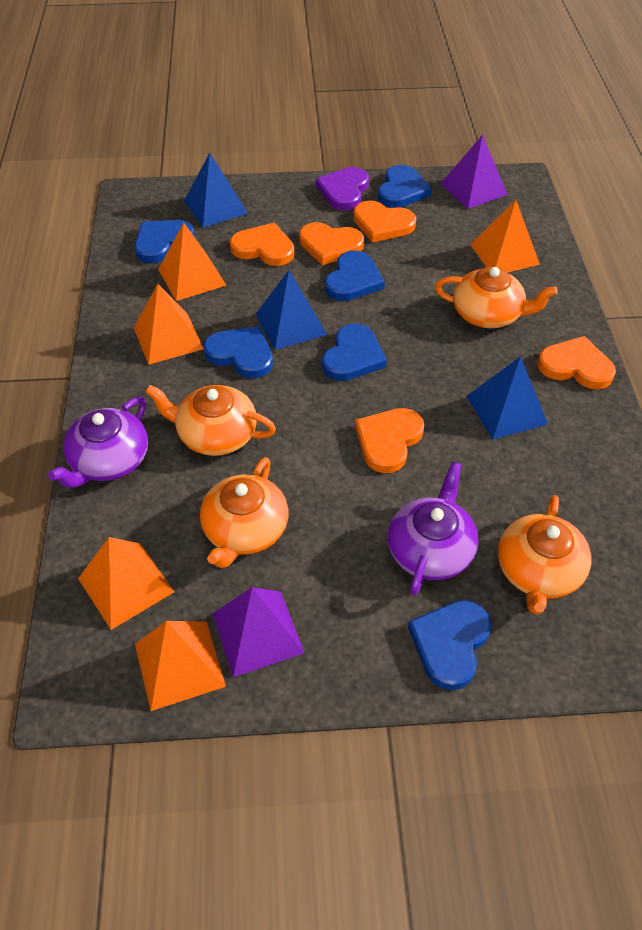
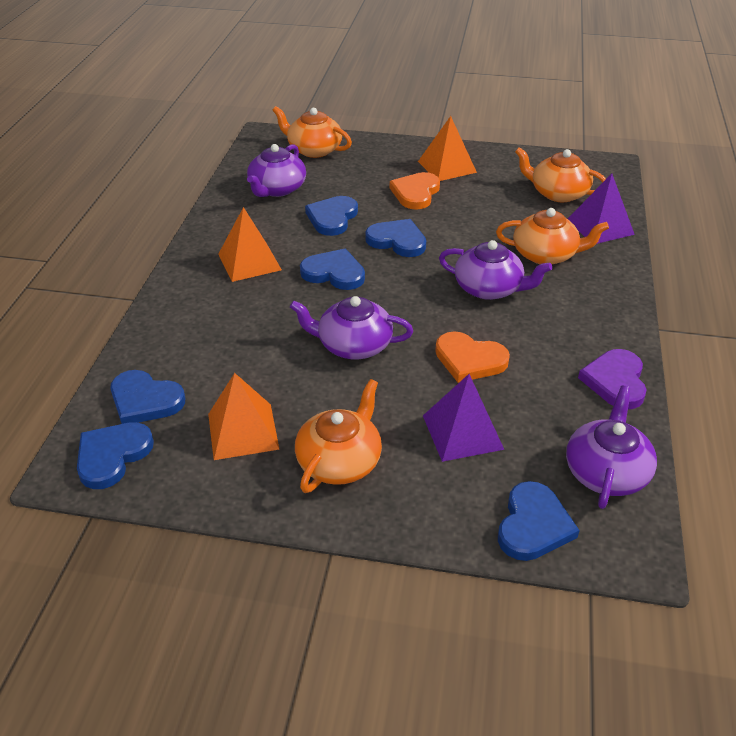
blue pyramid: [184,153,248,228] [256,270,327,350] [466,356,548,440] = 3 -> none = 0
orange heart: [230,223,295,266] [299,222,364,266] [353,200,416,243] [355,408,424,473] [538,336,616,389] = 5 -> [390,172,440,210] [435,331,510,383] = 2
orange pyramid: [78,537,174,630] [134,284,204,365] [135,621,226,711] [158,223,227,301] [470,200,540,273] = 5 -> [208,373,280,460] [218,207,282,282] [418,116,477,181] = 3
purple teapot: [48,397,148,488] [388,462,479,596] = 2 -> [247,144,306,197] [290,296,413,359] [439,240,552,300] [566,386,657,509] = 4

